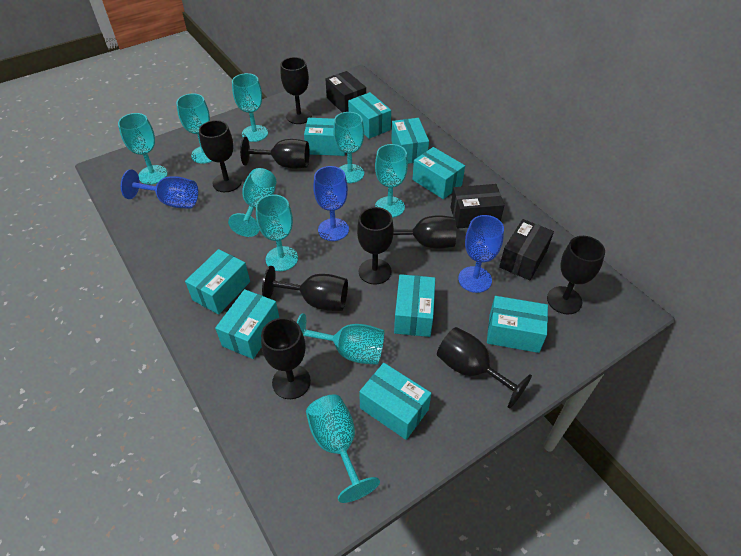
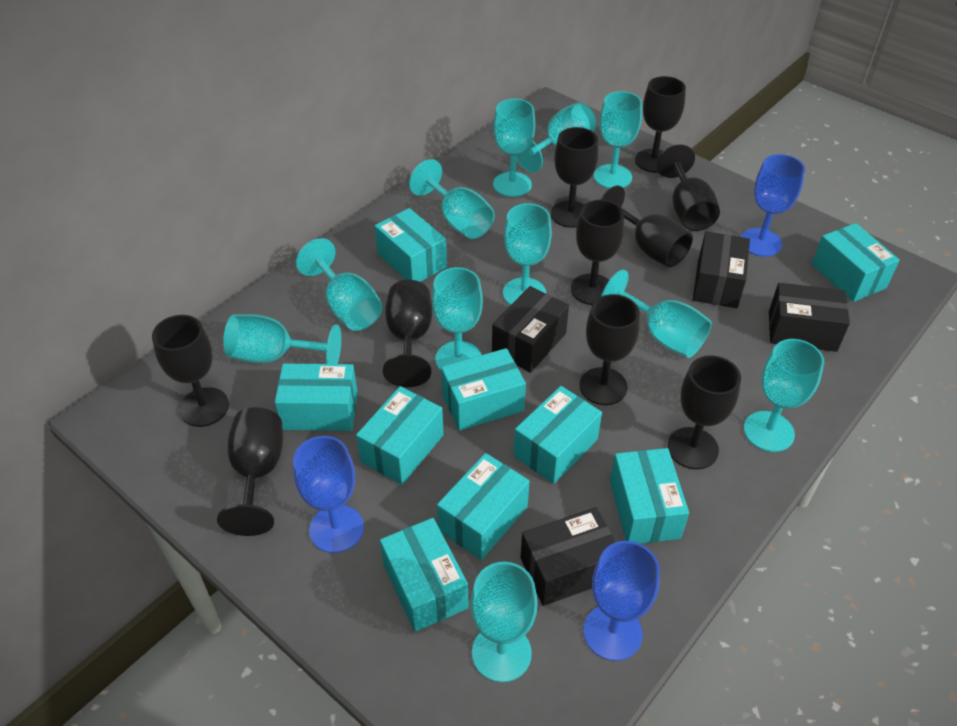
black box: [325,71,366,113] [451,184,504,229] [499,219,554,280] = 3 -> [492,286,569,373] [520,507,616,606] [693,231,750,308] [769,283,850,352] = 4
black goblet: [199,120,242,192] [240,137,309,168] [261,318,311,399] [262,266,348,311] [281,57,312,124] [357,207,394,285] [393,215,456,249] [437,327,532,409] [547,236,605,314] = 9 -> [152,315,229,427] [217,407,283,536] [383,280,432,387] [551,127,598,228] [571,200,624,305] [579,294,640,405] [600,186,693,267] [635,76,686,173] [656,144,720,231] [667,355,741,469] = 10
turquoise goblet: [118,113,168,185] [176,93,212,164] [228,168,276,237] [232,73,268,142] [256,195,298,271] [297,313,384,365] [306,394,380,503] [333,112,364,183] [375,144,408,218] = 9 -> [223,314,341,364] [296,238,382,331] [409,159,495,239] [432,267,483,371] [470,562,538,682] [493,99,535,197] [503,203,552,305] [516,102,596,173] [594,91,642,189] [601,270,712,358] [744,339,824,452] = 11

